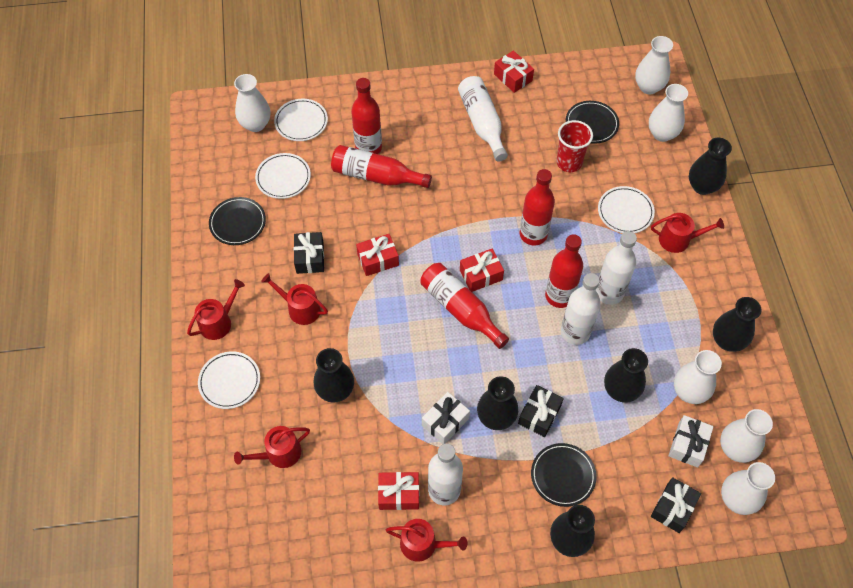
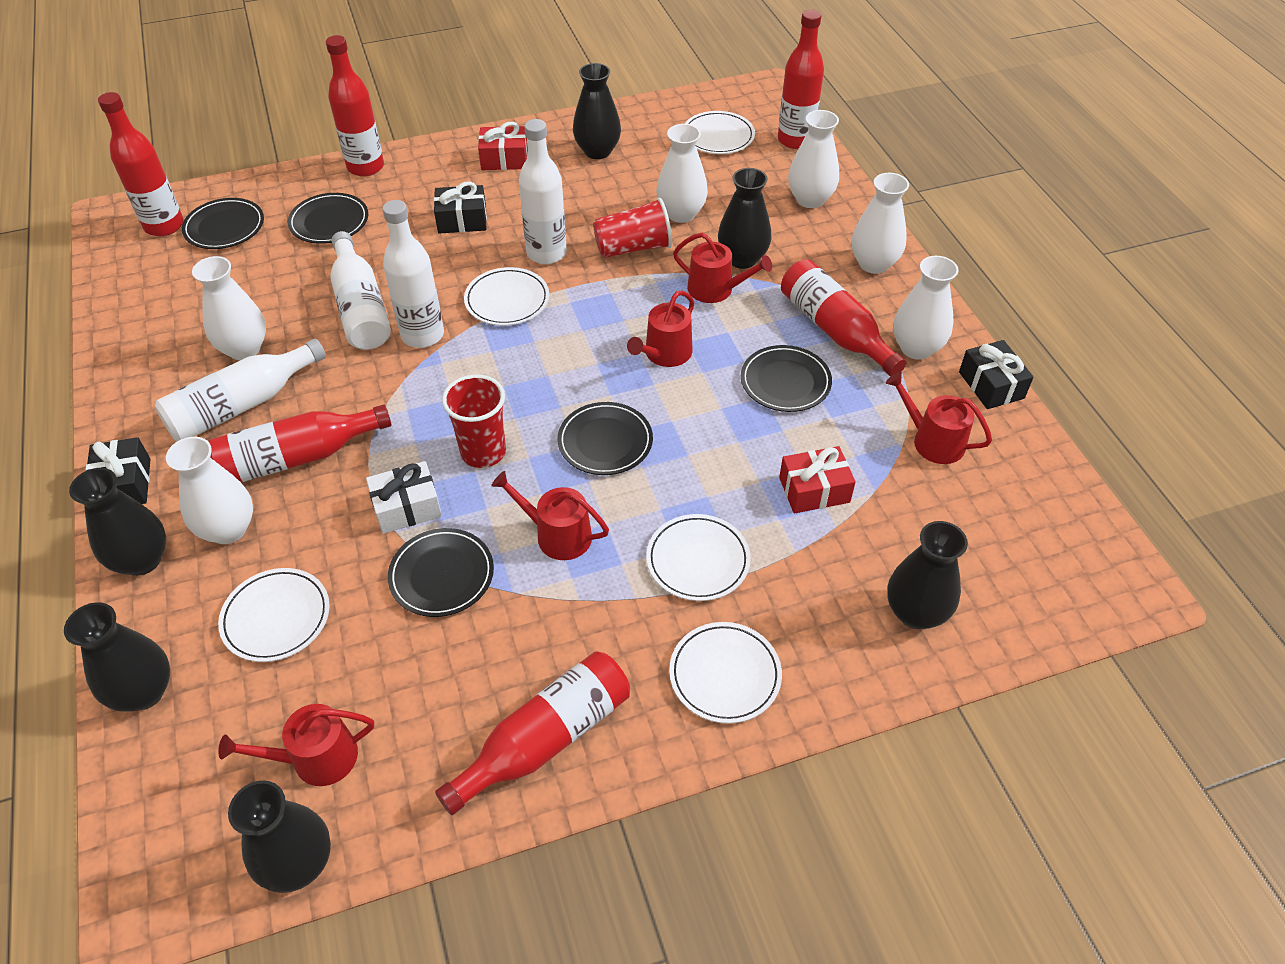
black plate: [209,197,266,245] [531,443,596,507] [566,101,619,143] = 3 -> [182,198,264,249] [288,193,368,244] [388,528,494,617] [557,402,653,475] [741,345,832,412] = 5
red bottle: [331,145,432,188] [351,78,382,154] [421,263,509,349] [520,169,555,245] [545,234,583,308] = 5 -> [98,92,184,236] [208,404,392,482] [326,35,384,177] [435,651,630,815] [778,9,824,149] [781,259,906,377] = 6
red cup: [556,120,593,172] = 1 -> [442,374,506,468] [593,197,672,258] = 2
red gift: [356,234,399,276] [378,472,419,510] [460,249,504,292] [494,51,534,93] = 4 -> [478,122,528,170] [779,446,856,513] = 2
white gift: [422,392,470,444] [668,415,714,468] = 2 -> [366,461,442,534] = 1
white plate: [198,352,260,409] [255,153,311,199] [274,99,328,141] [598,186,655,233] = 4 -> [218,568,330,662] [464,267,549,326] [646,514,751,601] [669,622,782,724] [684,111,755,154] = 5

